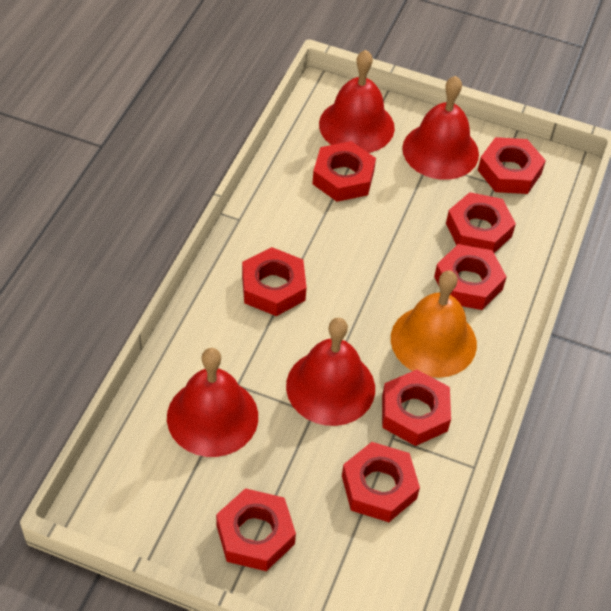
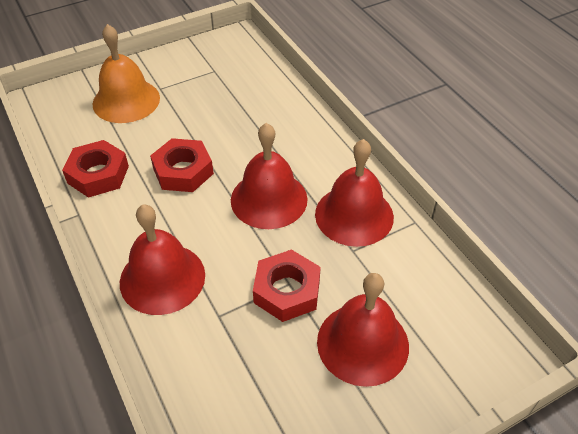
red nut: [216,488,296,571] [242,247,307,316] [312,141,376,202] [342,442,420,522] [382,370,451,446] [434,244,507,310] [446,192,516,253] [478,137,546,194] = 8 -> [62,140,129,198] [150,138,214,192] [253,249,321,322] = 3

